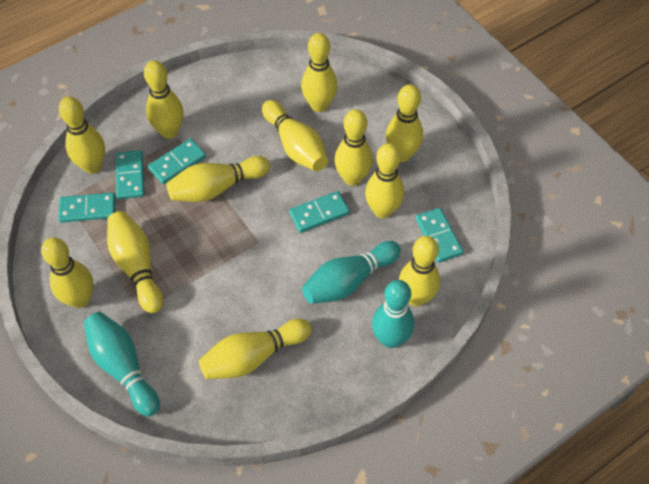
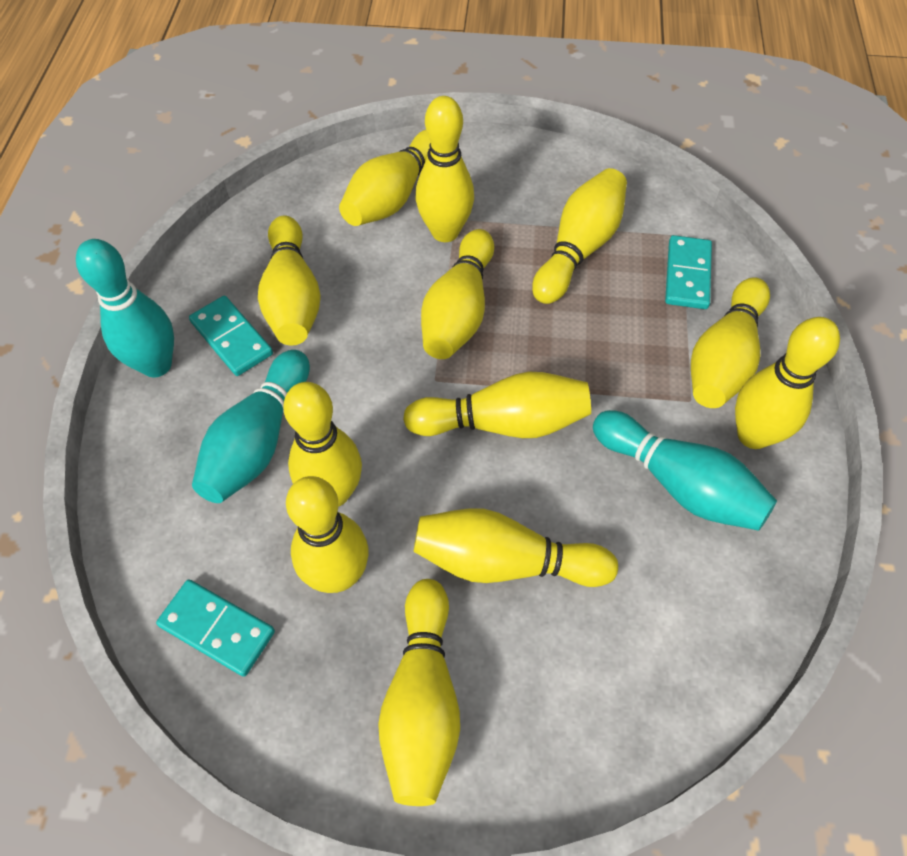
turquoise domino: [58,193,115,223] [116,150,144,199] [148,138,206,184] [289,191,350,233] [416,208,463,263] = 5 -> [156,580,275,677] [189,296,273,376] [665,235,712,309] = 3

